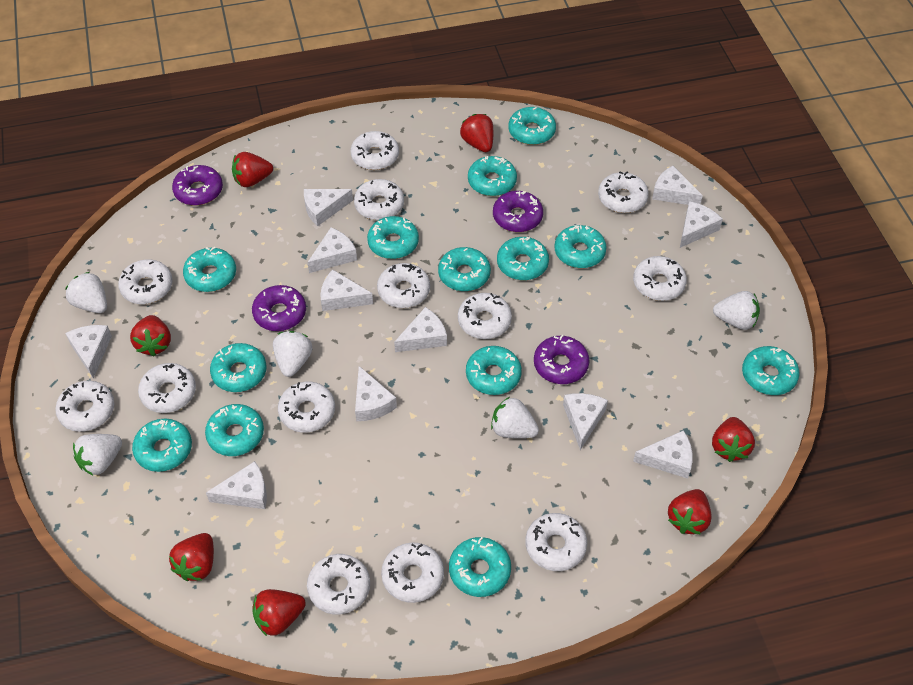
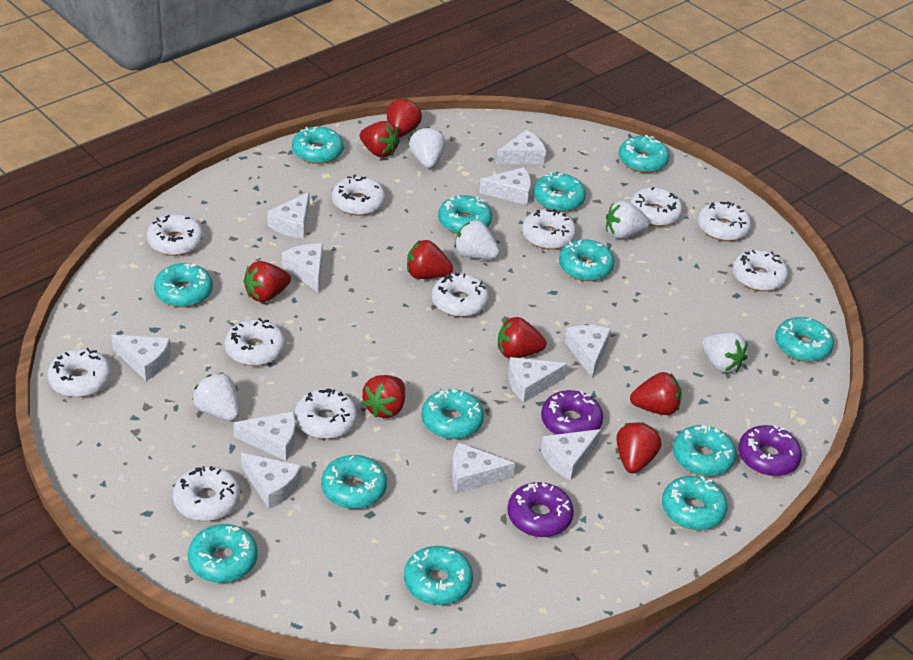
purple donut: [172,165,223,206] [252,285,306,331] [493,191,543,232] [534,335,590,384] = 4 -> [507,482,574,537] [541,390,603,435] [738,425,802,476] = 3
red strawberry: [130,315,171,356] [169,533,214,581] [232,152,273,187] [253,589,306,636] [460,114,493,152] [668,489,712,535] [712,417,755,462] = 7 -> [244,261,291,302] [360,121,400,158] [362,375,405,418] [387,98,422,137] [407,240,453,279] [498,317,546,358] [616,422,661,474] [630,372,682,415] = 8
white donut: [55,381,115,432] [118,259,173,304] [138,363,196,413] [278,381,335,433] [307,554,370,615] [350,131,399,170] [354,179,404,220] [377,263,430,308] [381,543,444,603] [458,293,512,339] [525,513,587,571] [598,171,649,213] [633,256,687,301] = 13 -> [47,348,111,397] [147,214,203,256] [173,466,240,521] [225,318,285,366] [294,388,357,439] [332,175,386,216] [432,273,489,317] [522,209,576,250] [630,187,683,226] [698,202,751,241] [732,250,788,291] = 11

